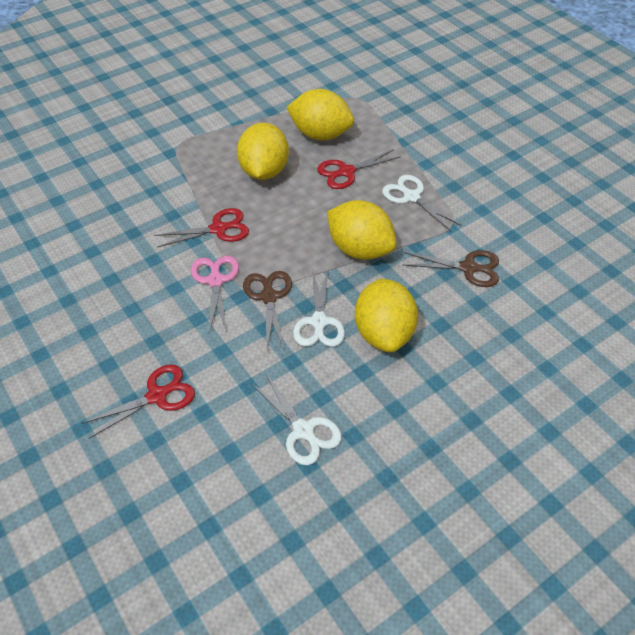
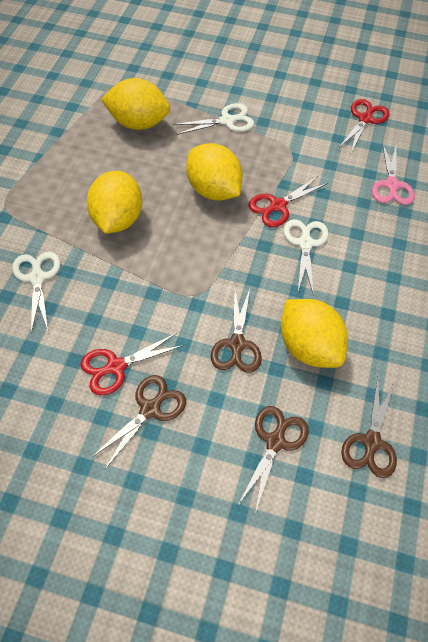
brown scissors: [243,271,292,349] [403,250,499,287] = 2 -> [91,375,186,469] [211,286,262,373] [238,406,309,514] [341,378,397,478] = 4

